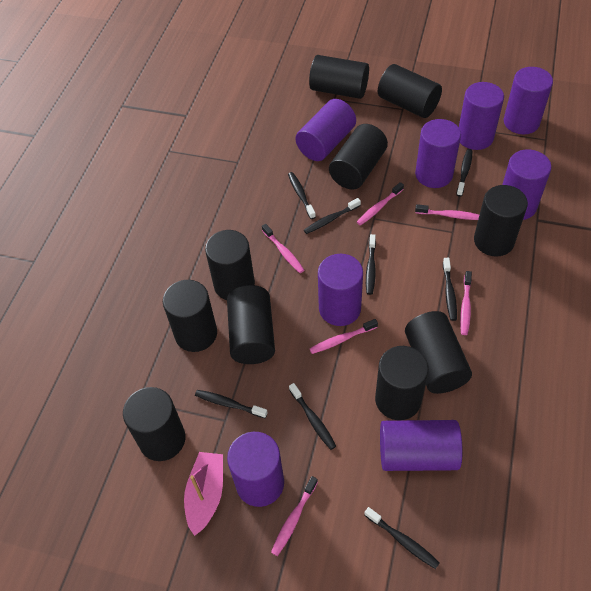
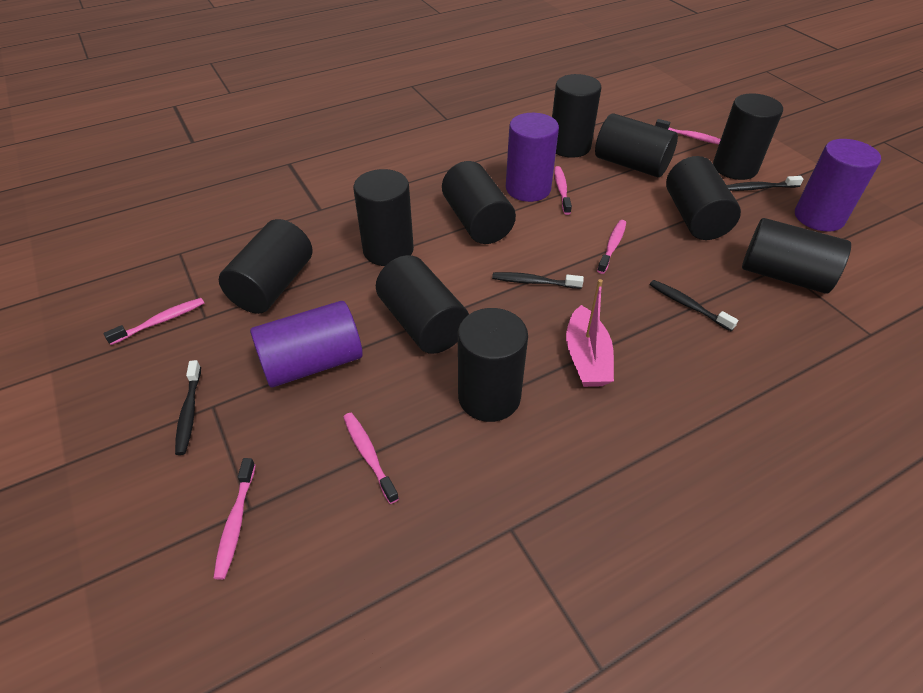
black toothbrush: [195,390,268,418] [288,172,316,219] [289,383,336,450] [304,198,361,234] [364,507,440,569] [366,234,376,295] [443,258,457,321] [456,149,472,197] = 8 -> [175,360,201,455] [492,272,584,289] [649,280,738,331] [727,176,804,191] = 4
purple cylinder: [227,432,284,507] [295,99,356,161] [318,254,363,326] [380,420,463,471] [415,119,461,188] [459,82,504,150] [502,150,551,220] [504,67,553,134] = 8 -> [250,301,363,387] [506,113,559,202] [795,139,881,232] = 3

